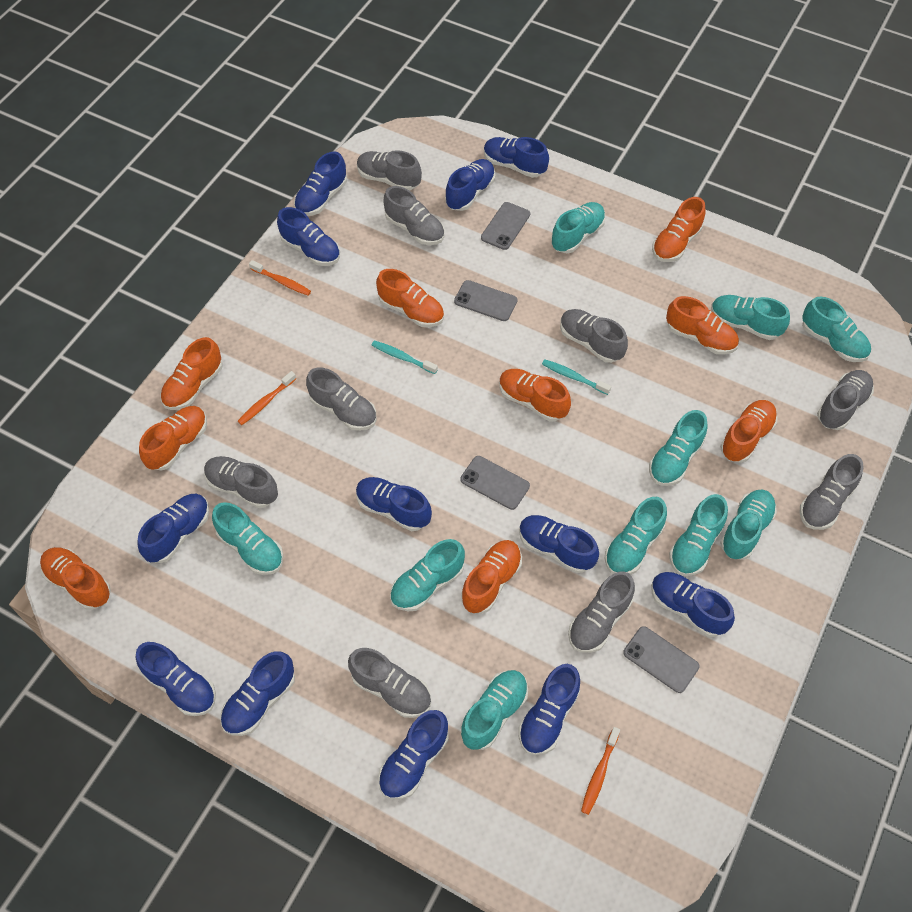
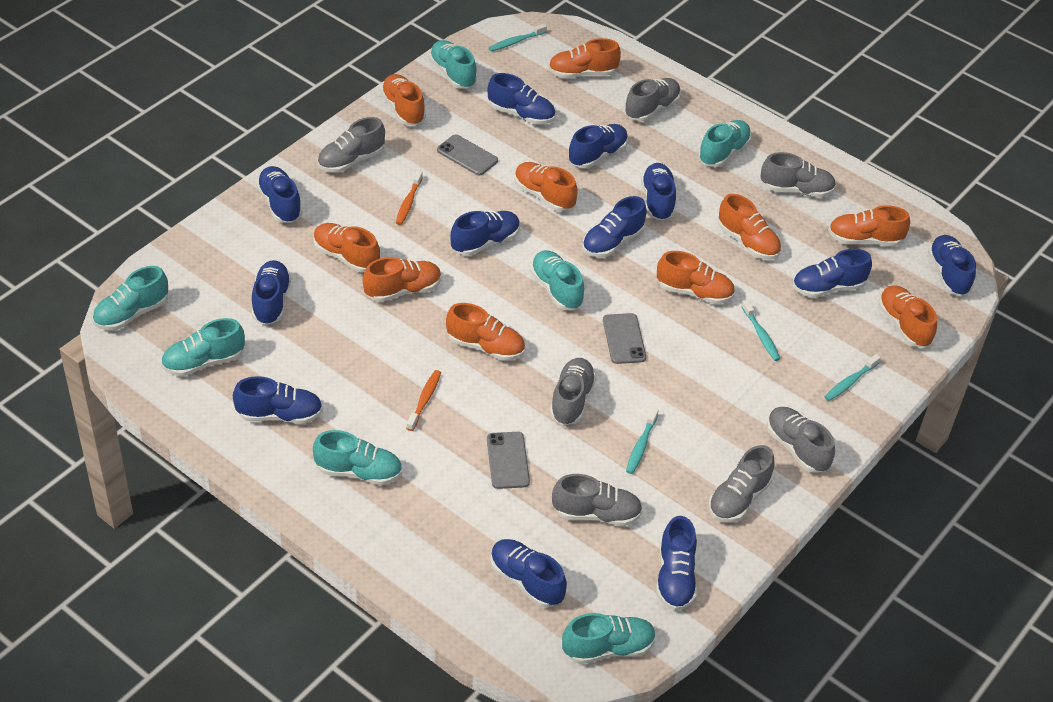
grey phone: [454,280,518,321] [461,456,530,510] [481,202,530,250] [623,626,700,693] = 4 -> [437,134,498,175] [487,432,530,489] [603,313,646,364] = 3
grey shoe: [204,456,278,508] [306,368,376,431] [348,648,431,718] [357,150,422,190] [384,186,444,245] [560,309,628,363] [568,571,635,653] [800,454,864,530] [817,370,874,430] = 9 -> [317,117,385,173] [550,358,596,425] [552,474,642,526] [625,78,681,121] [708,445,774,523] [761,152,836,198] [767,407,835,473] = 7
orange shoe: [40,547,111,610] [139,406,207,470] [160,337,223,410] [376,269,444,327] [461,540,522,613] [499,369,571,421] [652,197,706,262] [666,296,739,355] [720,400,777,463] = 9 -> [313,223,380,272] [363,257,441,302] [381,74,426,125] [446,303,525,361] [515,162,578,211] [548,38,621,78] [657,251,735,304] [718,194,781,260] [828,205,910,246] [878,285,937,347] = 10
orange toothbrush: [237,371,296,425] [249,260,311,296] [581,727,620,815] = 3 -> [396,170,423,225] [406,370,441,431] = 2
turquoise shoe: [212,502,284,575] [390,539,465,611] [461,670,528,750] [551,202,606,253] [605,497,667,575] [649,410,708,486] [669,494,728,576] [711,295,790,340] [720,490,777,560] [802,296,871,362] = 10 -> [92,266,168,330] [161,318,245,376] [313,430,402,485] [429,40,477,89] [530,250,584,310] [562,613,656,664] [698,120,751,167] = 7
turquoise toothbrush: [372,340,438,374] [542,359,611,395] = 2 -> [489,24,547,51] [626,408,659,474] [742,300,781,361] [824,354,881,401] = 4

